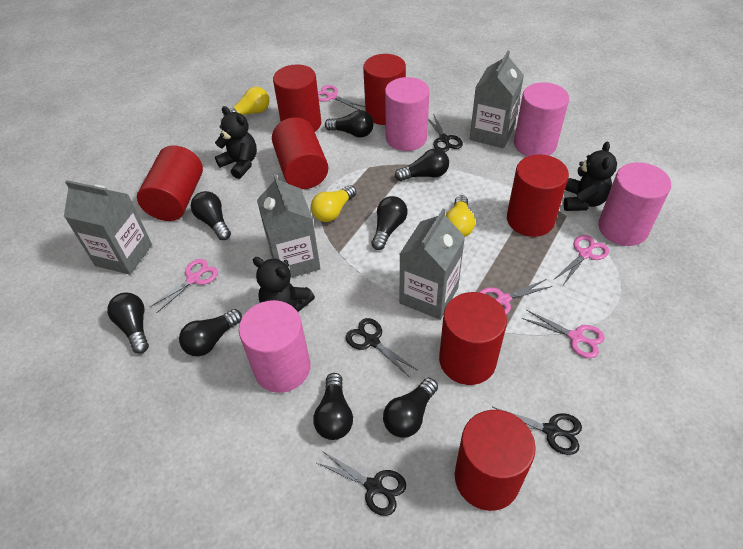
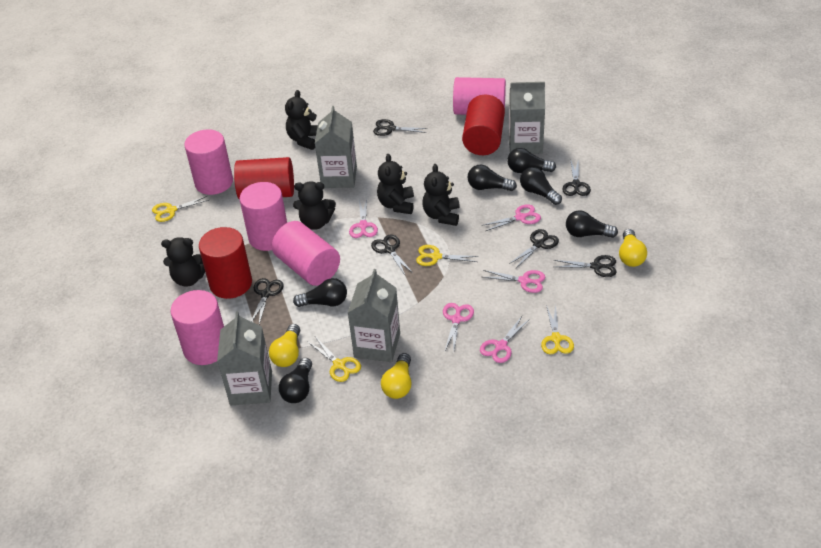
black light bulb: [107,293,149,354] [179,309,242,356] [191,191,231,240] [313,373,353,440] [325,110,374,138] [371,196,407,250] [383,378,438,438] [395,148,449,181] = 8 -> [279,358,312,403] [293,278,347,307] [467,165,517,191] [507,148,556,173] [520,167,562,205] [566,210,618,238] = 6
black scissors: [315,451,406,516] [346,318,417,376] [428,115,463,152] [493,407,582,455] = 4 -> [251,278,284,324] [371,235,413,275] [373,119,428,136] [509,229,559,268] [554,255,617,277] [562,159,591,196] = 6
black teddy bear: [215,106,257,179] [253,257,315,312] [563,142,617,211] = 3 -> [161,237,205,287] [285,90,318,150] [293,181,336,230] [377,154,414,214] [422,164,460,226] = 5
pink cylinder: [239,300,311,393] [385,77,429,151] [514,82,569,156] [598,162,671,246] = 4 -> [171,290,224,365] [184,129,233,195] [240,182,287,251] [272,221,340,286] [453,77,506,115] = 5
red cylinder: [137,145,203,221] [272,117,328,189] [273,64,321,132] [363,54,406,125] [439,292,507,385] [455,410,536,511] [507,154,569,237] = 7 -> [199,227,252,299] [234,157,294,200] [462,95,505,155] = 3
yellow scissors: none = 0 -> [152,196,209,222] [308,337,361,382] [416,245,478,266] [541,304,574,354] = 4

